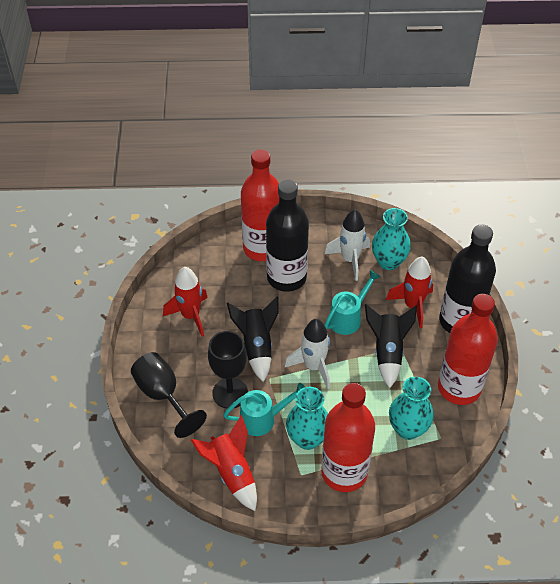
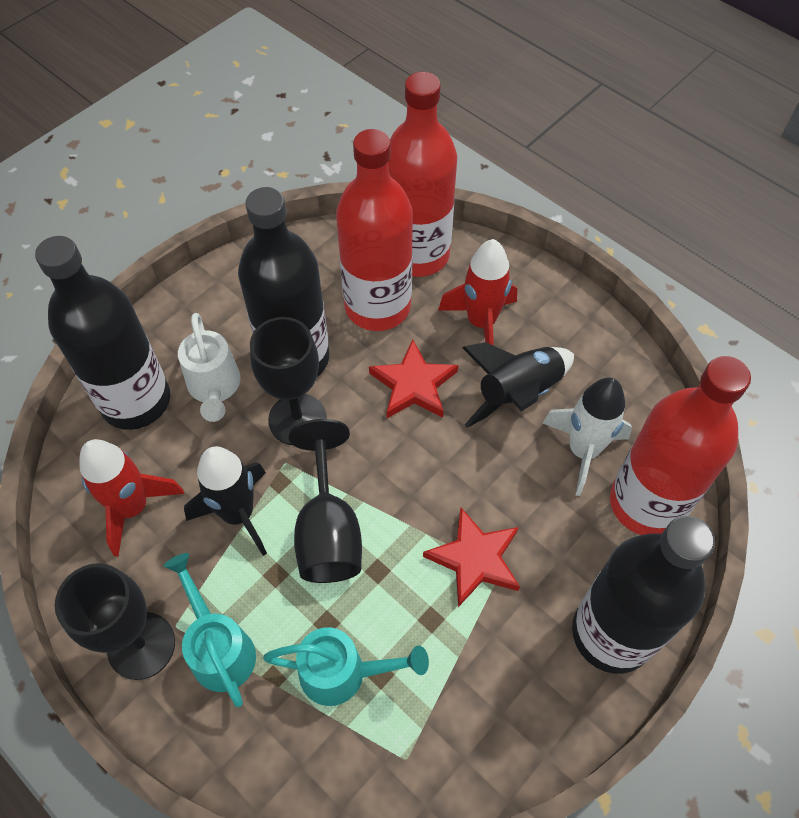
black bottle: [266,180,309,292] [439,224,496,333] = 2 -> [35,236,170,430] [238,187,329,377] [572,516,715,674] = 3
black goblet: [131,352,207,438] [208,331,248,408] = 2 -> [55,563,175,680] [250,317,327,445] [288,419,362,583] = 3
red rocket: [163,267,208,337] [191,415,257,511] [386,256,433,328] = 3 -> [79,439,184,557] [438,239,517,346] = 2
red star: none = 0 -> [369,339,458,418] [423,508,520,607] = 2
turquoise vase: [286,387,328,450] [372,208,411,270] [389,377,434,440] = 3 -> none = 0
white rocket: [285,319,330,389] [325,210,370,281] = 2 -> [543,377,632,496] = 1
white watering can: none = 0 -> [178,313,241,422] = 1

